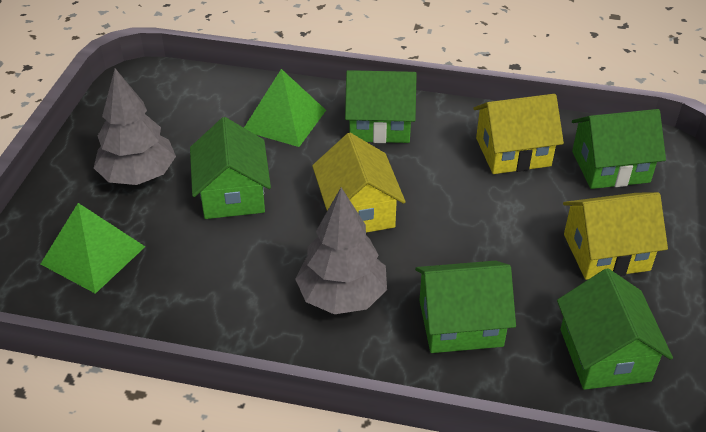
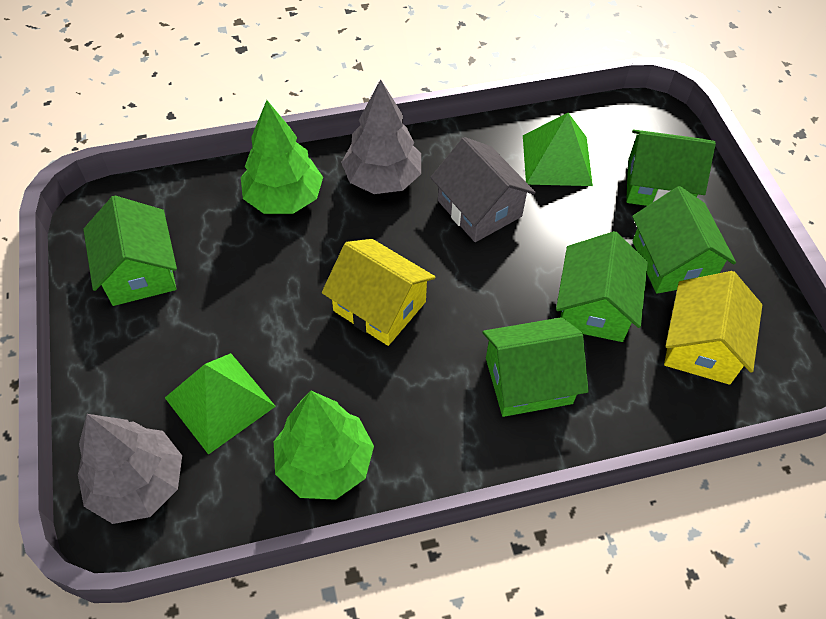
green tree: none = 0 -> [241,100,323,214] [274,391,374,500] = 2
grey house: none = 0 -> [430,137,536,242] = 1
yellow house: [312,133,406,233] [473,94,564,174] [563,192,668,280] = 3 -> [322,239,436,346] [664,271,762,385] = 2

